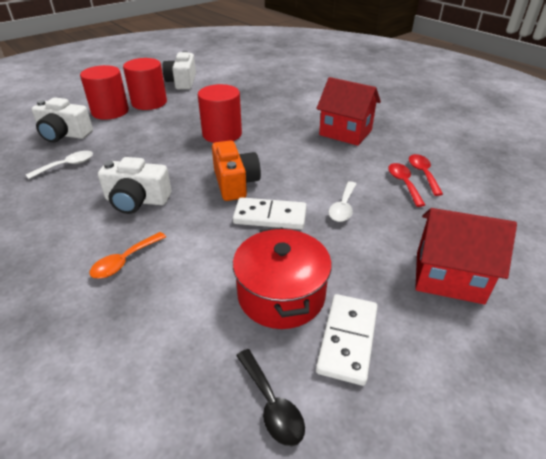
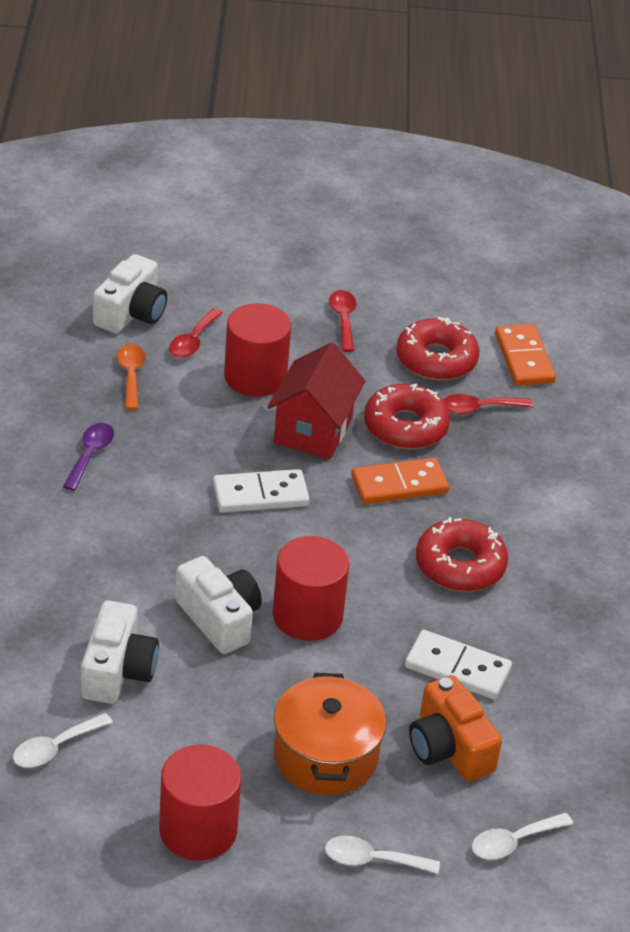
black spoon: [236,349,305,446] = 1 -> none = 0
orange domino: none = 0 -> [351,458,449,504] [495,324,556,386] = 2
orange pot: none = 0 -> [274,673,386,795] = 1
purple spoon: none = 0 -> [63,423,114,491] = 1
red donut: none = 0 -> [364,384,450,449] [396,317,479,381] [416,517,508,592] = 3
red house: [316,77,381,146] [415,208,517,304] = 2 -> [267,342,366,459] = 1
red pot: [233,227,332,329] = 1 -> none = 0
red spoon: [388,163,425,207] [409,154,443,196] = 2 -> [169,308,223,358] [329,290,356,352] [443,394,533,414] = 3
white spoon: [26,151,93,179] [328,181,356,222] = 2 -> [13,713,113,768] [325,836,440,874] [472,813,573,860] = 3

